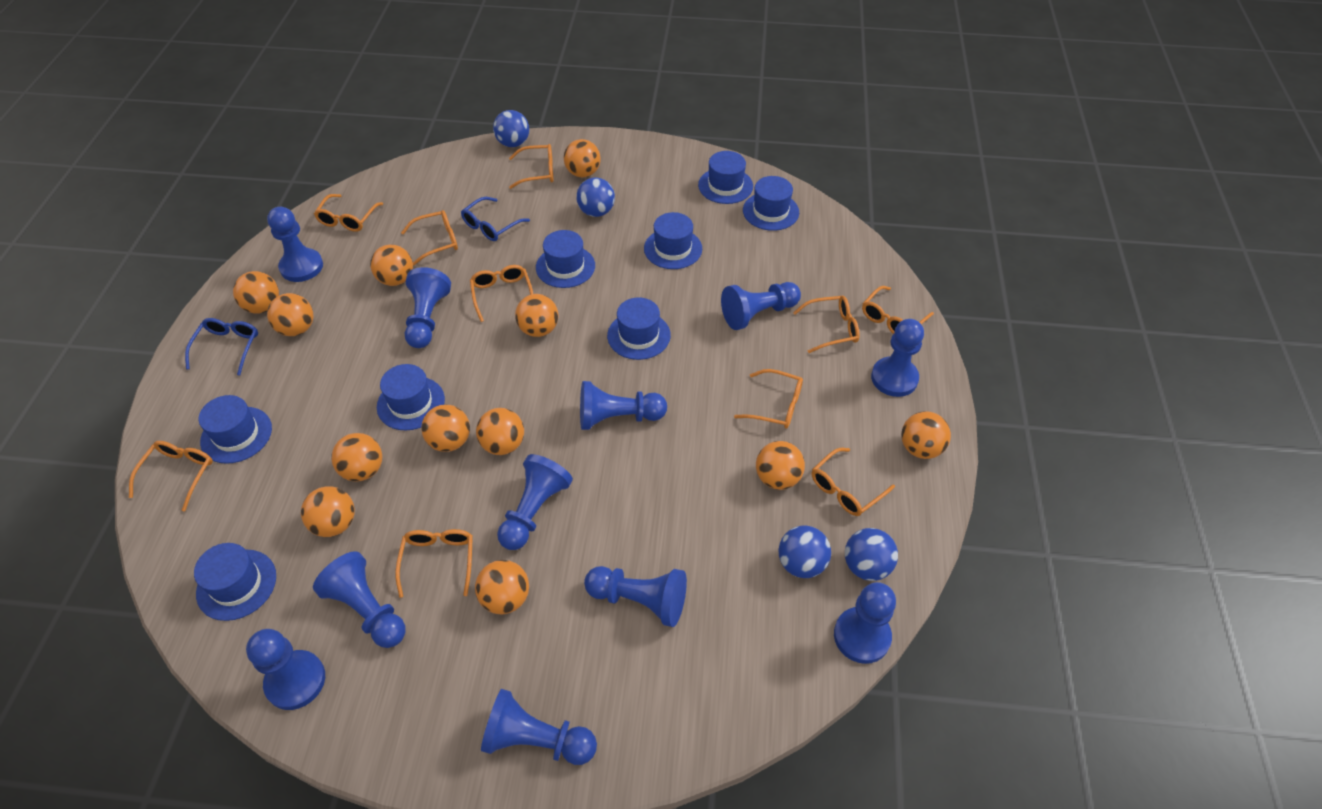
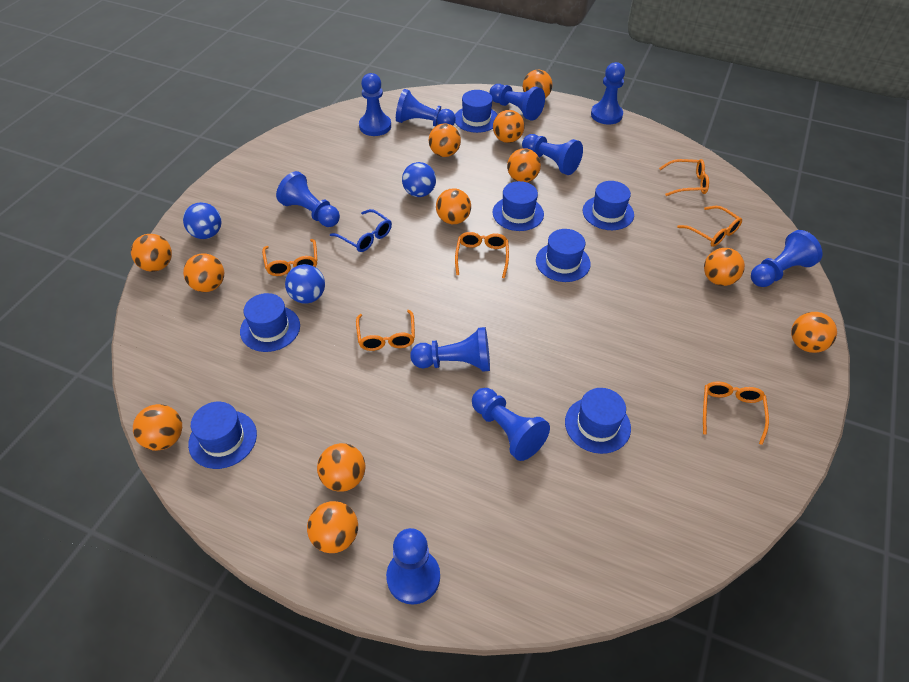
blue ball: [493,110,529,147] [576,177,615,217] [779,526,831,578] [845,528,898,581] = 4 -> [183,202,222,239] [285,264,325,304] [402,162,436,197] = 3
blue glasses: [185,318,258,376] [461,197,530,241] = 2 -> [330,209,392,252] = 1
blue hat: [194,543,276,621] [199,395,272,464] [377,364,445,430] [536,230,595,288] [607,297,671,360] [644,212,702,269] [698,151,753,204] [743,176,799,231] = 8 -> [188,402,257,469] [240,293,300,352] [455,90,498,133] [492,181,544,231] [536,229,591,282] [565,388,631,454] [583,181,634,230] = 7
blue pawn: [246,629,325,710] [267,207,323,282] [313,551,406,648] [405,267,451,348] [481,689,597,765] [497,454,573,550] [580,381,667,430] [584,566,687,627] [721,282,801,330] [834,582,896,664] [871,319,924,397] = 11 -> [276,171,340,227] [359,73,391,136] [386,528,440,605] [396,89,456,126] [410,327,490,372] [472,388,550,461] [489,84,545,121] [522,134,583,175] [591,62,625,124] [751,230,823,287] = 10
orange glasses: [129,441,213,511] [314,194,383,232] [395,529,473,598] [401,210,458,266] [470,265,533,322] [509,144,553,189] [734,369,803,429] [793,296,860,353] [812,448,895,516] [862,286,934,334] = 10 -> [262,239,317,276] [356,310,415,351] [455,232,509,278] [659,159,709,196] [677,206,742,247] [703,381,769,445] = 6

